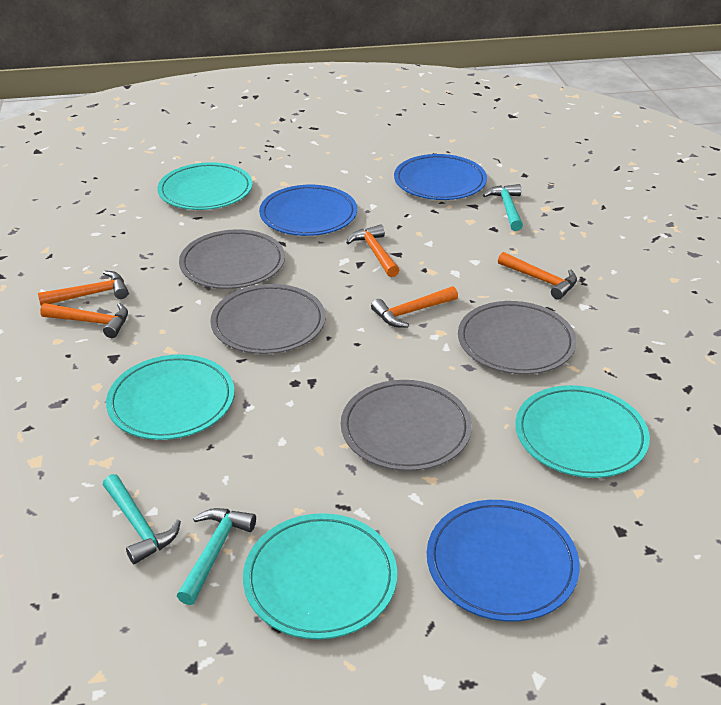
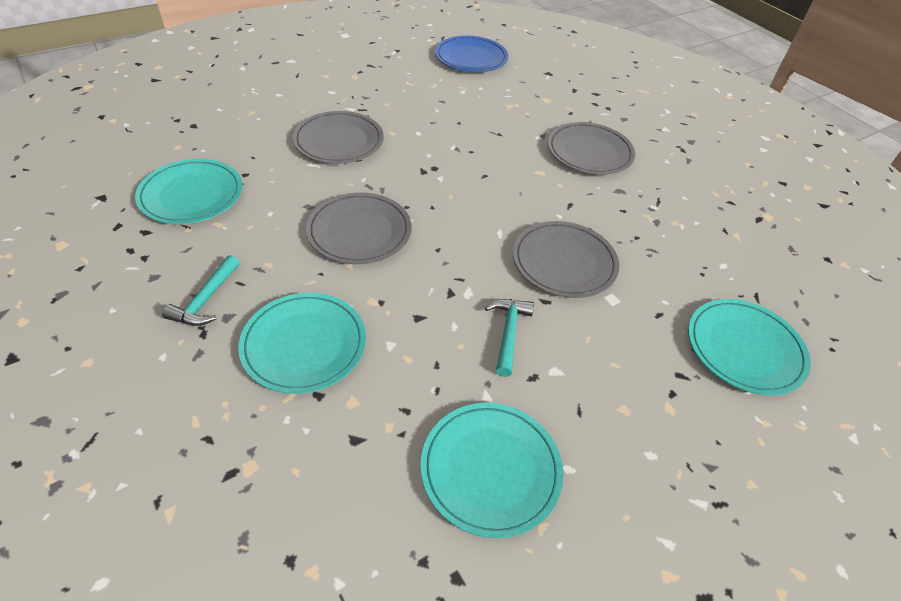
blue plate: [259,185,357,236] [394,154,487,200] [427,500,580,622] = 3 -> [435,36,509,72] = 1
orange hammer: [38,271,128,306] [40,303,128,338] [346,224,399,277] [371,286,458,328] [498,252,577,300] = 5 -> none = 0
turquoise hammer: [103,474,181,564] [177,508,256,605] [483,184,523,231] = 3 -> [162,255,240,326] [485,299,534,377] = 2

